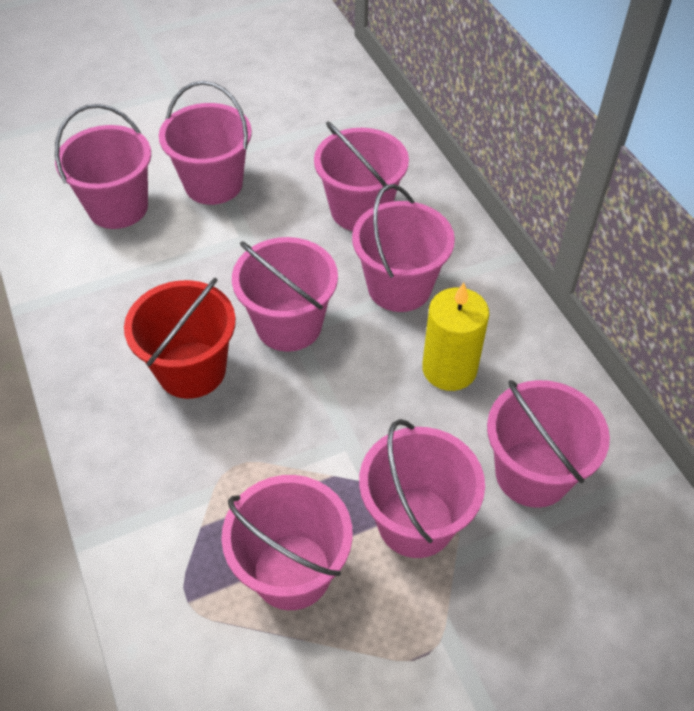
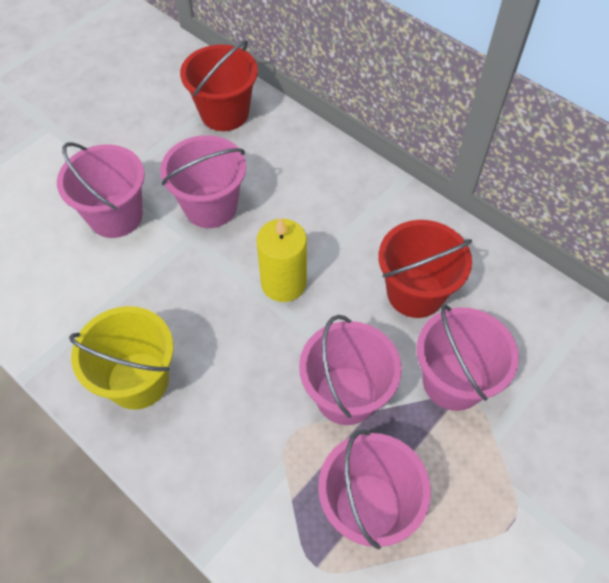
pink bucket: [55,104,151,229] [159,81,252,205] [221,475,353,610] [232,237,338,352] [314,121,409,231] [352,184,455,312] [359,419,485,558] [487,380,610,508] = 8 -> [57,142,145,238] [160,135,246,228] [299,315,402,425] [318,429,431,549] [417,305,519,411] = 5
red bucket: [124,278,236,399] = 1 -> [180,40,258,131] [379,220,472,318] = 2
yellow bucket: none = 0 -> [69,306,173,410] = 1

